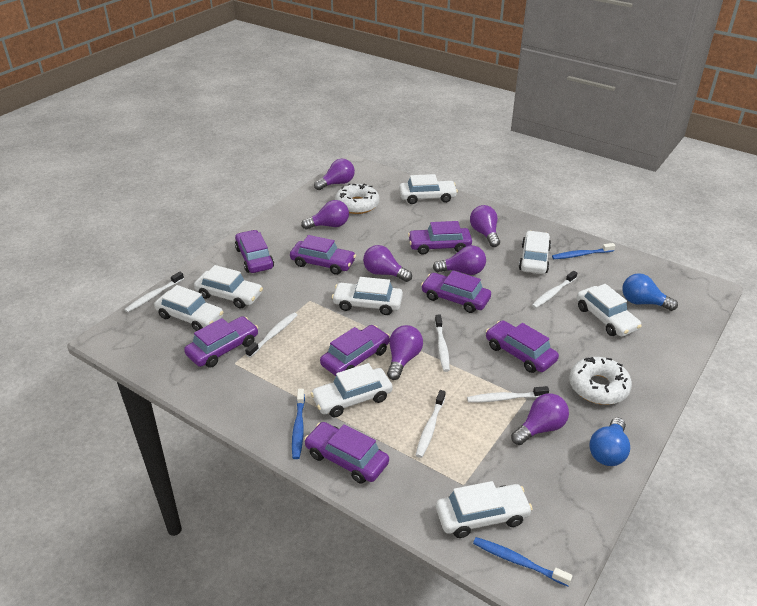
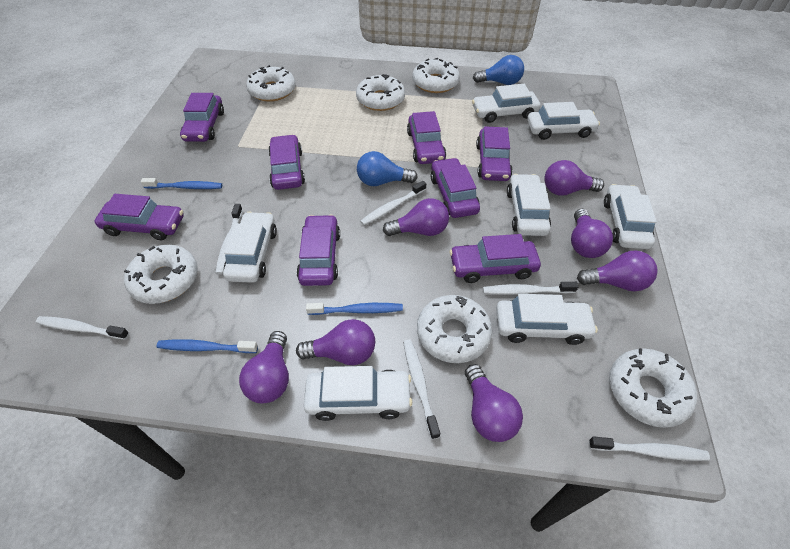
white car: [154,285,224,331] [194,265,263,309] [310,363,393,417] [332,277,403,315] [399,174,458,204] [436,481,533,538] [519,231,551,274] [576,284,642,337] = 8 -> [223,212,277,283] [304,366,412,421] [472,84,541,123] [496,294,598,345] [507,174,551,236] [527,102,600,140] [604,184,657,249] = 7
white donut: [335,183,380,214] [569,357,632,405] = 2 -> [124,245,198,304] [246,65,296,102] [356,74,405,111] [412,58,460,93] [417,295,492,363] [609,348,697,428] = 6

